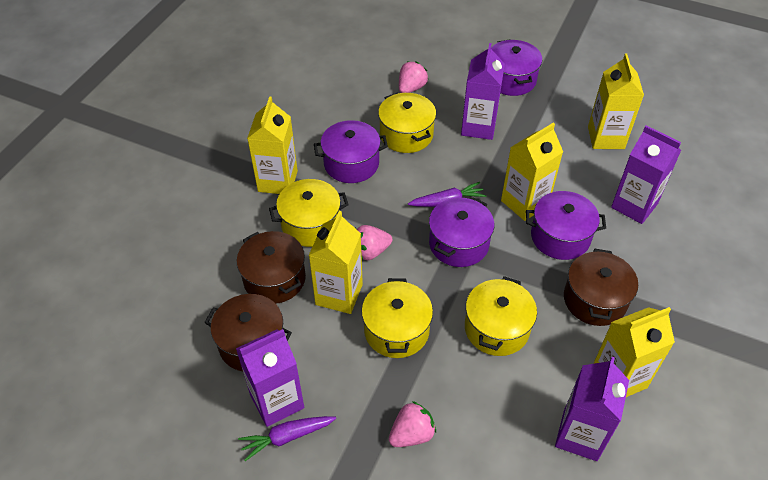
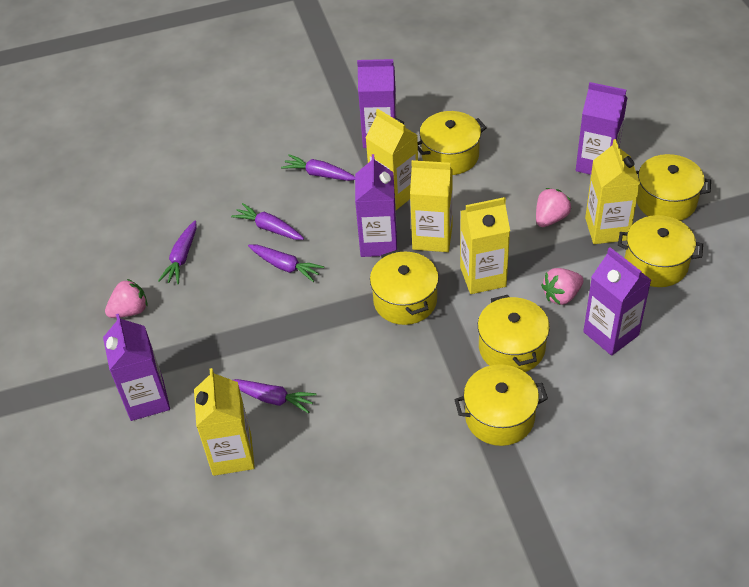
brown pot: [204,294,292,371] [237,231,306,304] [564,249,638,326] = 3 -> none = 0
purple carrot: [238,416,336,461] [408,182,486,207] = 2 -> [158,221,197,284] [231,203,304,240] [233,379,317,413] [248,245,324,282] [281,154,355,181] = 5
purple carton: [236,329,304,427] [461,43,505,140] [555,357,629,461] [611,125,681,224] = 4 -> [103,314,170,421] [355,154,397,257] [357,59,397,148] [576,82,627,175] [583,247,651,356] = 5
purple pot: [314,120,388,183] [429,197,494,267] [491,40,542,96] [526,191,606,260] = 4 -> none = 0
yellow pot: [269,179,349,247] [362,278,433,358] [378,93,436,153] [465,276,537,356] = 4 -> [370,250,439,325] [418,111,487,175] [454,364,548,446] [478,295,550,372] [618,215,703,287] [636,154,711,221] = 6

